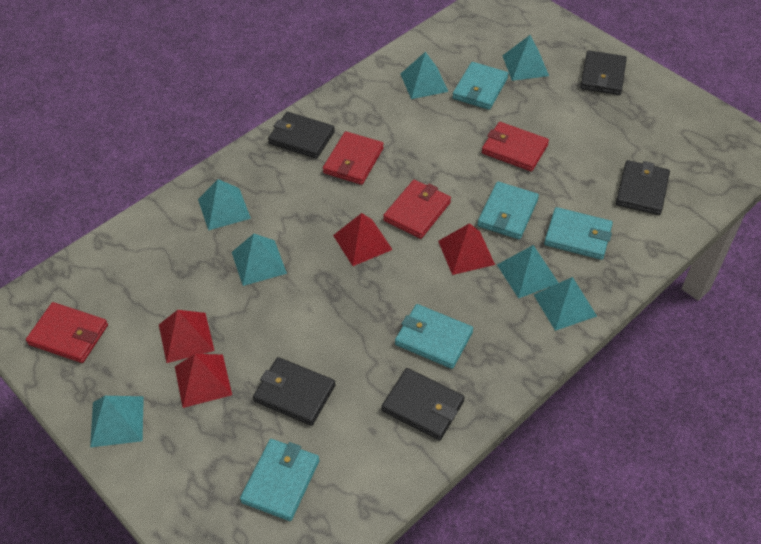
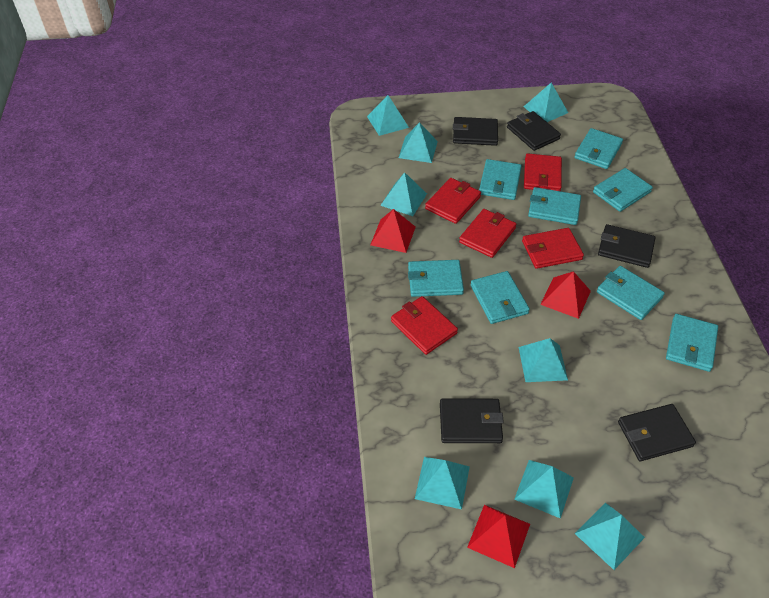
red pyramid: [159,310,215,363] [175,354,232,408] [333,213,393,266] [438,223,495,275] = 4 -> [370,209,416,253] [467,505,530,568] [540,271,591,319] = 3
red wallet: [26,302,108,363] [323,131,384,185] [383,180,451,239] [482,122,549,171] = 4 -> [391,296,458,355] [425,178,481,224] [459,209,516,258] [522,228,584,269] [524,153,562,191] = 5
turquoise pyramid: [90,396,144,447] [198,179,251,231] [232,234,287,286] [401,52,449,99] [497,245,558,299] [503,35,549,81] [534,277,597,331] = 7 -> [367,95,409,136] [380,172,427,216] [399,122,438,163] [415,457,470,510] [514,460,574,519] [519,338,568,382] [524,83,568,122] [575,503,645,570] = 8
turquoise wallet: [240,439,319,521] [395,304,473,369] [452,62,508,110] [477,182,539,239] [544,207,613,260] = 5 -> [408,260,464,297] [471,271,530,324] [479,159,522,200] [528,187,581,225] [574,128,623,169] [593,168,653,212] [597,266,665,320] [666,314,718,372] = 8

